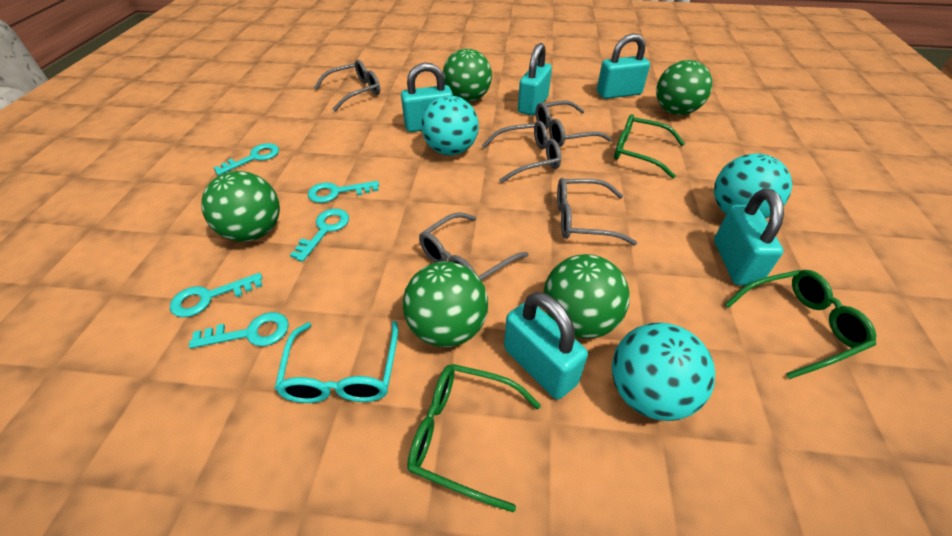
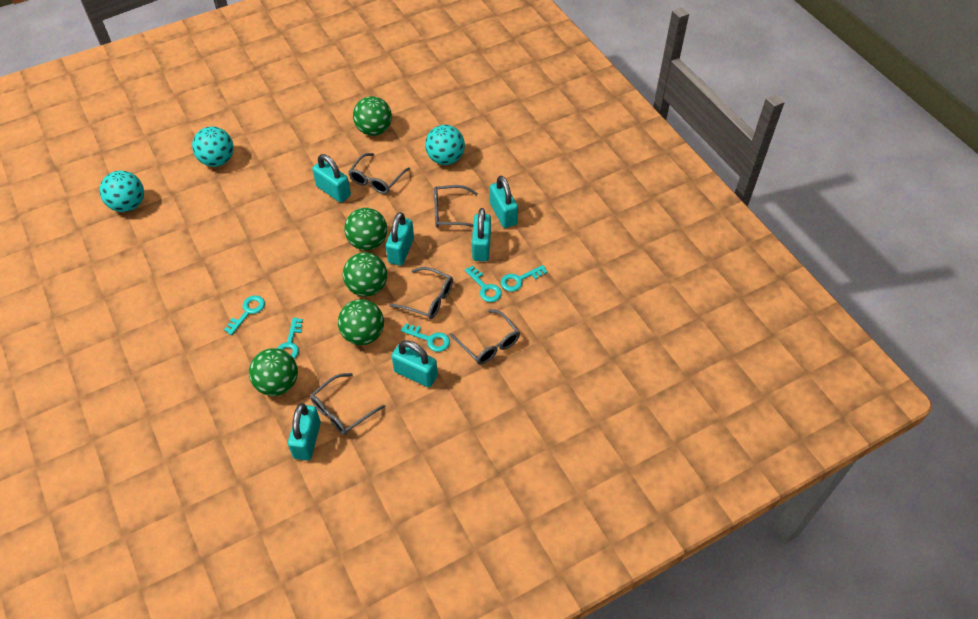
green glasses: [407,364,541,512] [614,114,685,179] [725,270,877,379] = 3 -> none = 0
turquoise glasses: [274,321,398,403] = 1 -> none = 0
turquoise padlock: [401,63,453,132] [504,292,588,399] [518,43,552,116] [597,33,650,99] [714,189,784,286] = 5 -> [288,403,321,461] [312,154,351,203] [386,212,414,266] [391,340,438,387] [472,208,491,261] [490,176,518,228] = 6

